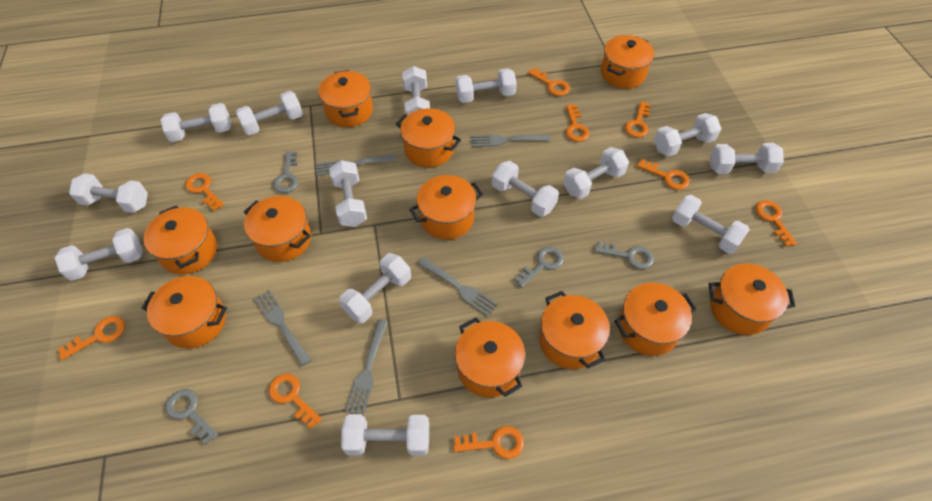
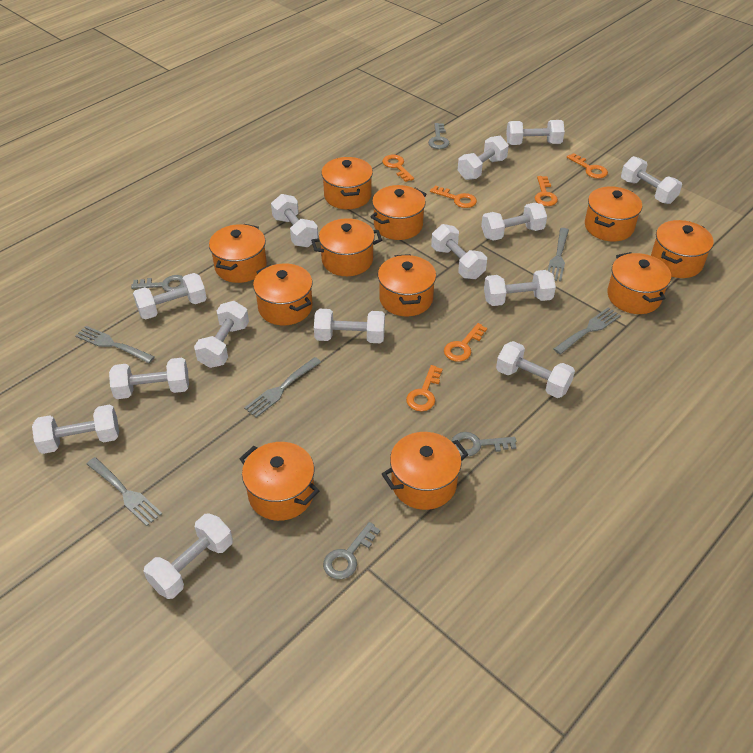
orange key: [58,316,125,360] [185,173,224,211] [269,374,322,429] [453,426,524,459] [528,68,570,96] [566,105,589,142] [625,101,651,138] [637,159,690,190] [755,200,797,247] = 9 -> [382,155,414,182] [406,365,443,411] [430,185,477,208] [444,323,487,362] [535,176,558,206] [567,153,608,179] = 6

